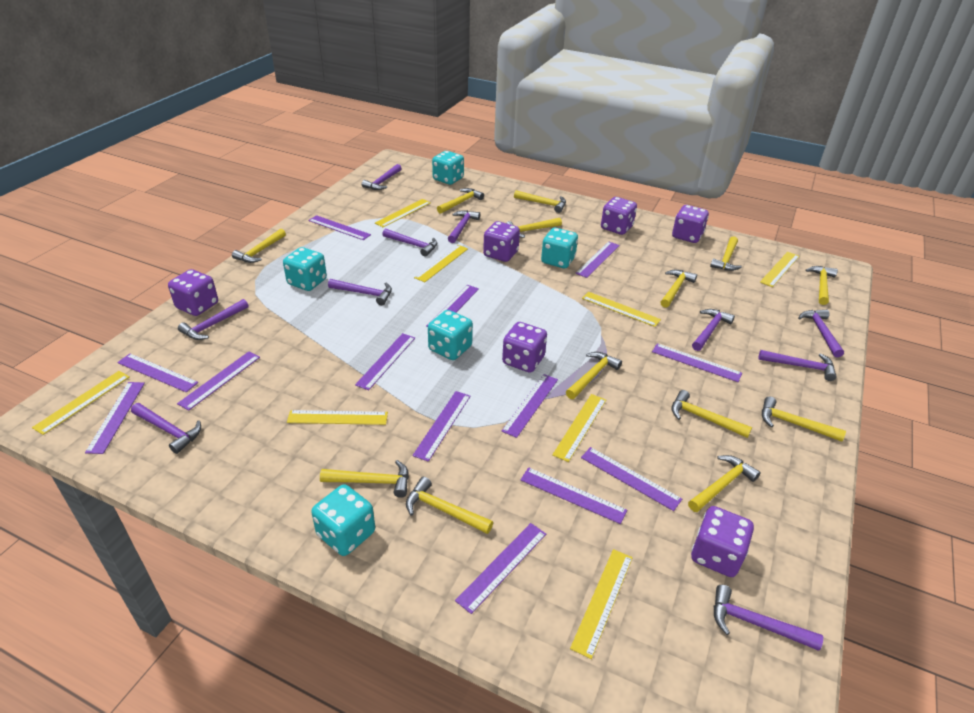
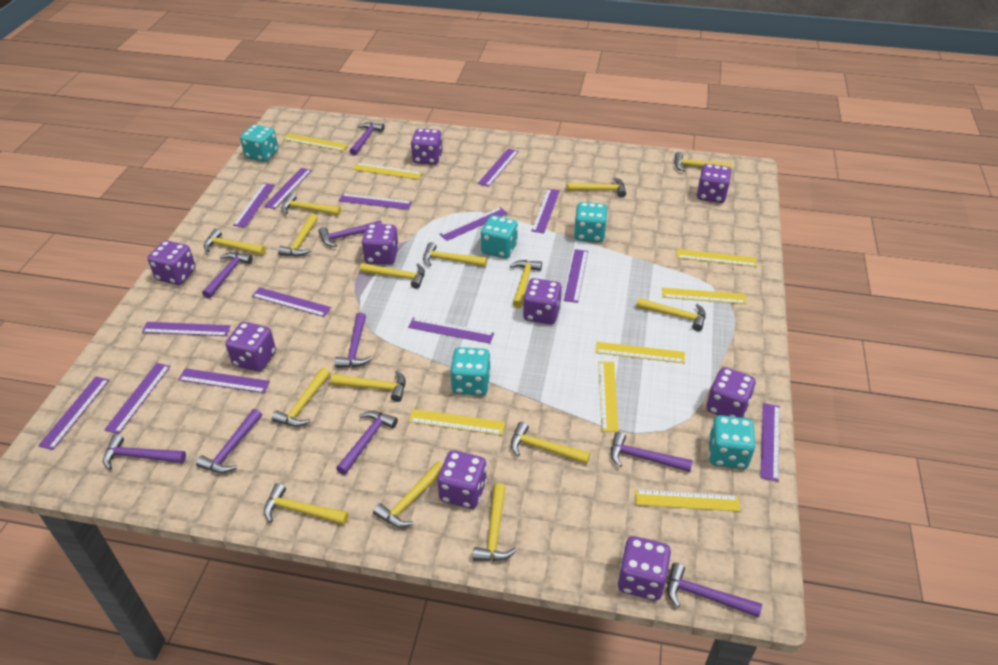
purple dice: [168,269,218,316] [483,221,520,262] [502,322,547,373] [601,197,637,235] [672,205,709,243] [691,506,754,577] = 6 -> [148,240,196,285] [226,322,276,372] [362,224,399,265] [411,128,442,165] [437,450,487,509] [523,278,562,324] [618,536,671,600] [697,164,731,203] [706,367,756,418] = 9
purple hammer: [131,403,201,454] [178,299,249,340] [328,279,392,305] [362,164,402,190] [382,228,437,257] [448,210,480,243] [692,309,735,351] [714,585,823,651] [758,350,837,381] [798,310,844,357] = 10 -> [103,434,186,470] [196,409,262,473] [202,252,253,299] [319,220,382,247] [335,313,372,368] [336,411,398,475] [349,122,384,156] [611,432,693,472] [667,563,762,618] = 9
purple ruler: [85,382,145,454] [117,354,198,392] [177,351,260,410] [308,215,371,240] [355,333,415,390] [412,391,471,462] [426,285,479,327] [455,523,546,614] [502,374,558,438] [520,467,627,524] [575,241,620,278] [581,447,682,511] [652,343,742,382] = 13 -> [38,377,109,450] [104,363,171,434] [142,322,231,336] [178,368,270,393] [233,183,275,227] [252,287,331,317] [264,168,312,209] [339,194,412,210] [408,317,494,344] [439,207,508,241] [478,148,519,187] [531,189,560,233] [564,249,588,303] [760,403,780,482] = 14
yellow hammer: [232,229,286,263] [320,460,409,498] [406,477,493,534] [437,188,484,214] [506,218,562,238] [514,190,566,213] [566,352,622,399] [660,270,697,308] [672,390,752,438] [688,455,761,512] [710,236,742,271] [762,396,846,442] [806,266,838,305] = 13 -> [204,229,266,255] [264,483,348,525] [272,367,330,427] [278,214,318,257] [281,193,341,215] [331,371,406,402] [360,263,425,289] [373,461,443,528] [423,242,487,267] [472,483,517,561] [510,260,542,308] [511,422,590,464] [567,177,626,197] [636,298,706,331] [675,152,732,172] = 15

